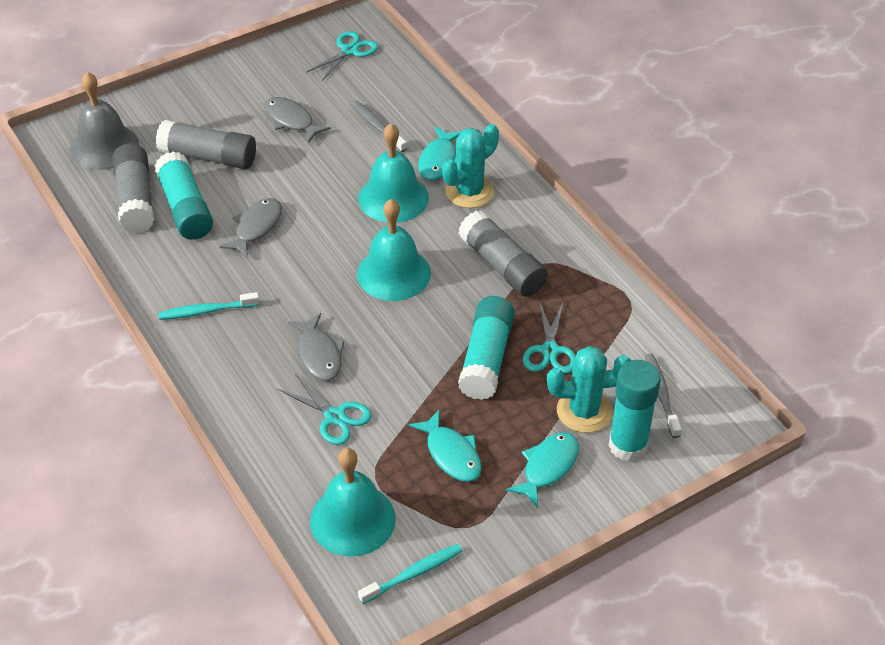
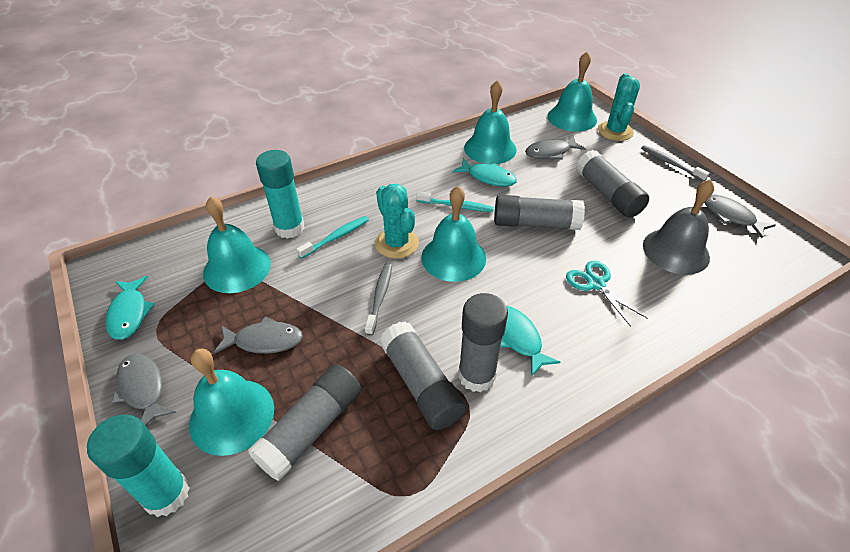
grey fish: [219,198,282,258] [264,97,331,144] [288,313,344,381] = 3 -> [112,354,176,426] [213,316,303,354] [525,136,586,160] [705,194,776,238] = 4
grey glue stick: [112,143,154,233] [156,120,256,169] [458,210,548,297] = 3 -> [248,364,361,481] [380,321,466,430] [458,293,508,392] [494,195,585,230] [576,150,649,218] = 5
turquoise bell: [310,448,396,556] [357,199,431,301] [358,123,429,223] = 3 -> [189,349,274,456] [203,196,271,293] [421,186,486,282] [464,80,517,164] [548,52,597,132] = 5
turquoise glue stick: [154,152,213,240] [458,296,515,400] [609,360,661,462] = 3 -> [87,414,190,517] [256,150,305,239] = 2
turquoise scissors: [277,374,372,445] [306,31,378,81] [523,300,576,373] = 3 -> [566,261,647,327] = 1

